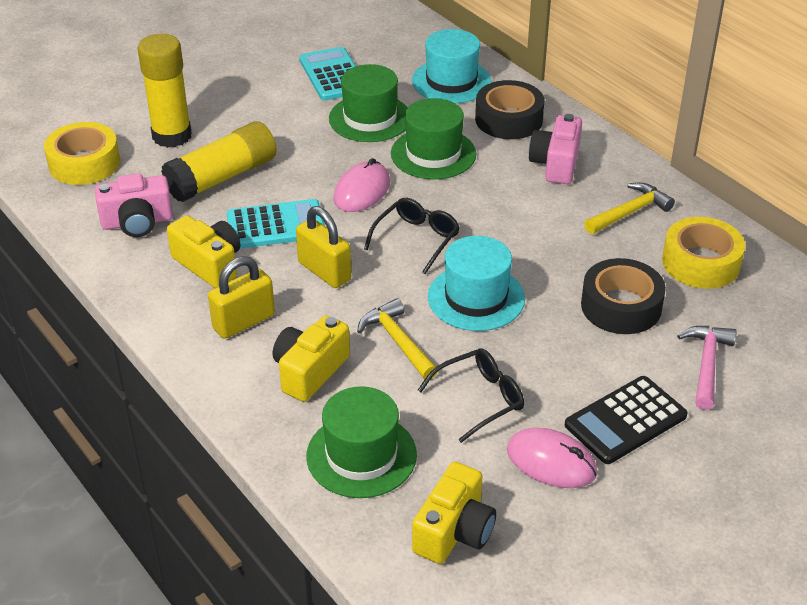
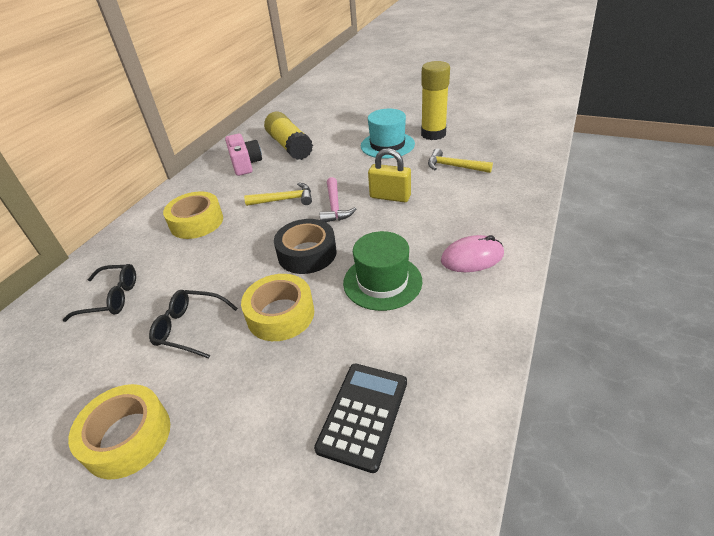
black tape: [475,80,545,139] [581,258,666,334] = 2 -> [274,219,337,274] = 1
green hat: [306,386,417,498] [329,64,408,142] [391,98,476,179] = 3 -> [343,231,422,311] = 1
pink camera: [95,173,173,237] [529,114,582,184] = 2 -> [225,134,262,176] = 1
pink mouse: [333,158,390,212] [507,428,597,488] = 2 -> [441,235,504,272] = 1
turquoise calculator: [227,199,325,249] [299,47,356,101] = 2 -> none = 0
turquoise hat: [412,29,491,103] [428,236,525,331] = 2 -> [361,109,415,158] = 1
yellow camera: [167,215,240,288] [273,315,350,402] [412,462,496,564] = 3 -> none = 0
yellow padlock: [208,256,275,339] [296,206,351,288] = 2 -> [368,148,411,202] = 1
yellow tape: [44,122,120,185] [662,217,745,289] = 2 -> [68,384,170,480] [163,192,223,239] [241,274,314,341] = 3

